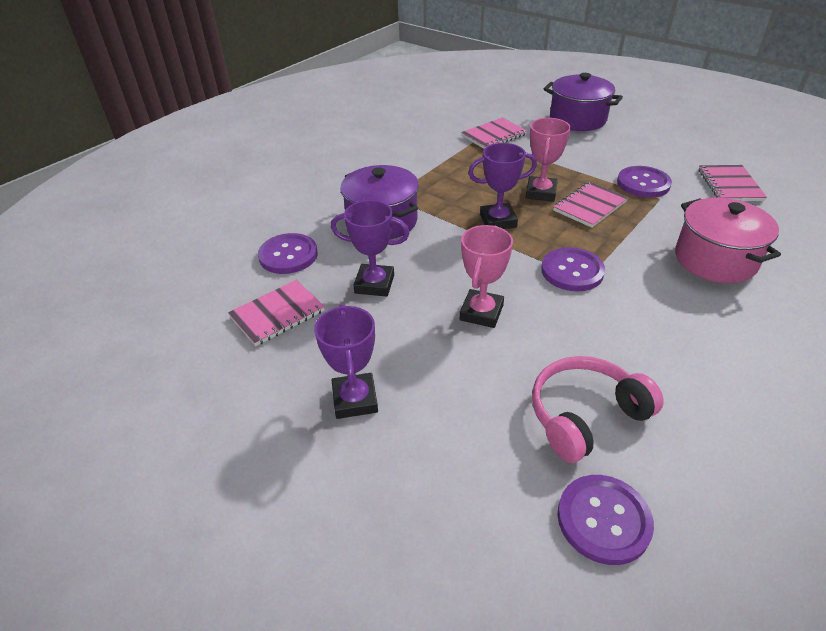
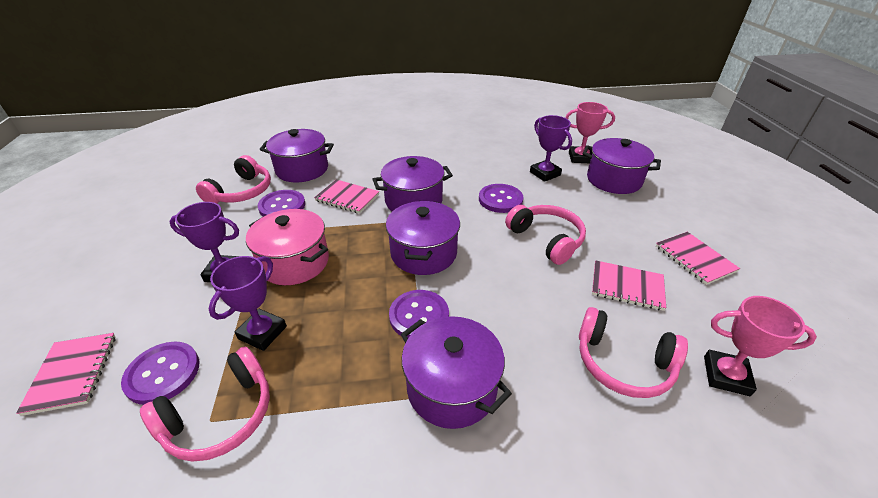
pink headphones: [532,356,664,463] = 1 -> [140,346,270,462] [196,155,271,203] [505,205,586,265] [579,307,688,398] = 4
purple pot: [340,165,419,240] [544,73,623,131] = 2 -> [260,129,334,182] [372,156,453,211] [386,201,460,275] [401,316,512,429] [583,138,661,194] = 5

